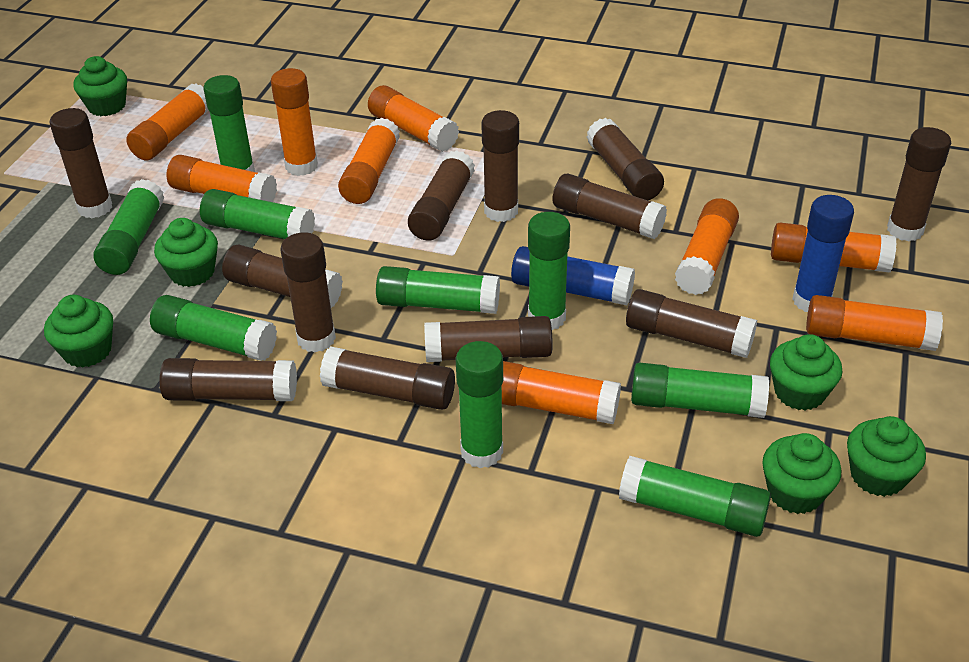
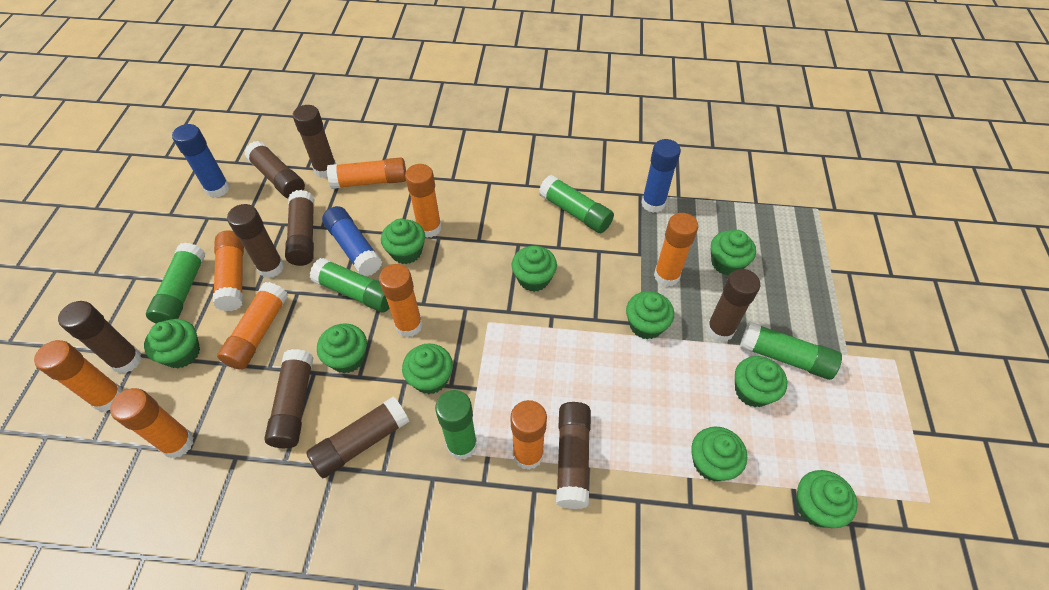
blue glue stick: [511,246,635,305] [792,195,854,312] = 2 -> [172,124,230,198] [322,206,382,276] [641,139,681,213] = 3
brown glue stick: [50,108,112,218] [159,358,297,401] [222,244,343,308] [280,232,336,353] [320,346,455,410] [408,150,475,241] [424,316,553,362] [481,110,519,222] [553,174,667,239] [586,118,664,200] [626,289,757,358] [887,127,951,242] = 12 -> [58,301,142,374] [227,204,284,278] [244,141,305,199] [264,349,314,448] [285,190,314,266] [293,105,336,178] [306,396,410,478] [556,402,591,509] [706,269,760,342] = 9
green cupcake: [44,295,113,368] [73,56,127,116] [154,218,218,287] [762,433,841,514] [770,334,843,410] [847,416,926,497] = 6 -> [144,319,200,368] [317,323,367,373] [381,219,425,264] [402,344,453,394] [512,246,557,292] [626,291,674,339] [691,426,747,481] [711,230,756,276] [735,356,787,407] [795,470,858,528] = 10
green glue stick: [93,179,165,275] [150,295,277,361] [200,189,315,239] [204,75,255,172] [376,266,500,314] [455,341,503,468] [528,212,570,330] [619,456,771,537] [631,363,769,418] = 9 -> [146,242,205,323] [310,258,390,312] [435,390,477,460] [539,175,614,233] [740,322,842,380] = 5

